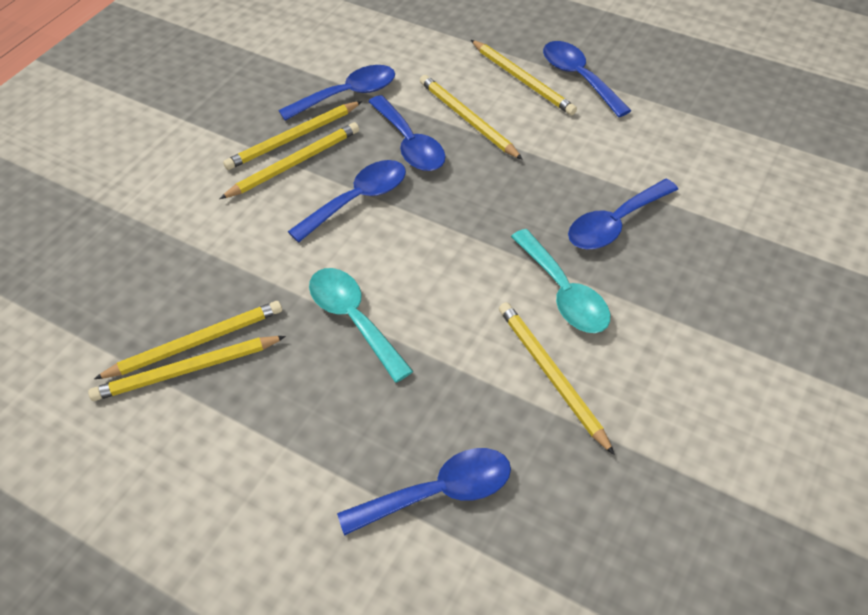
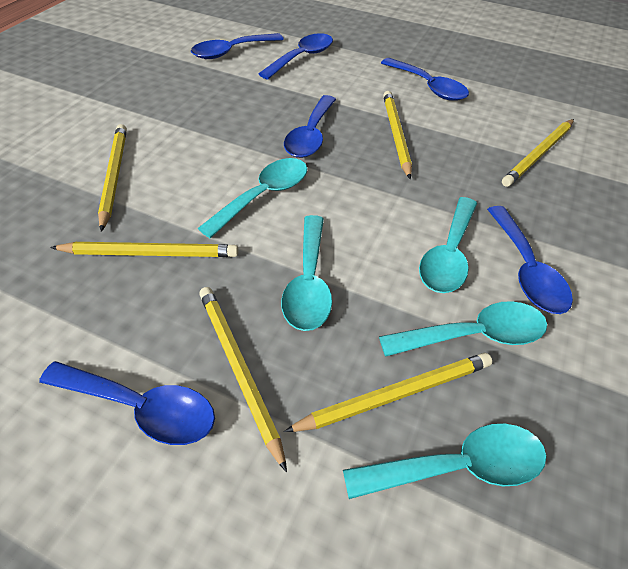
turquoise spoon: [309,268,413,383] [511,229,610,333] = 2 -> [198,158,308,238] [281,215,332,331] [343,423,547,499] [379,301,547,357] [419,197,477,293] = 5
yellow pencil: [88,336,286,401] [94,301,282,379] [219,122,359,199] [223,101,362,170] [420,75,523,160] [471,40,577,115] [499,302,615,455] = 7 -> [50,242,238,257] [98,124,127,232] [199,287,287,472] [284,353,492,432] [383,91,412,179] [502,119,574,187] = 6

